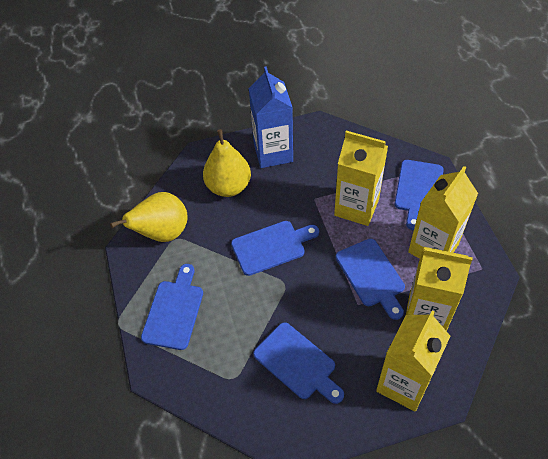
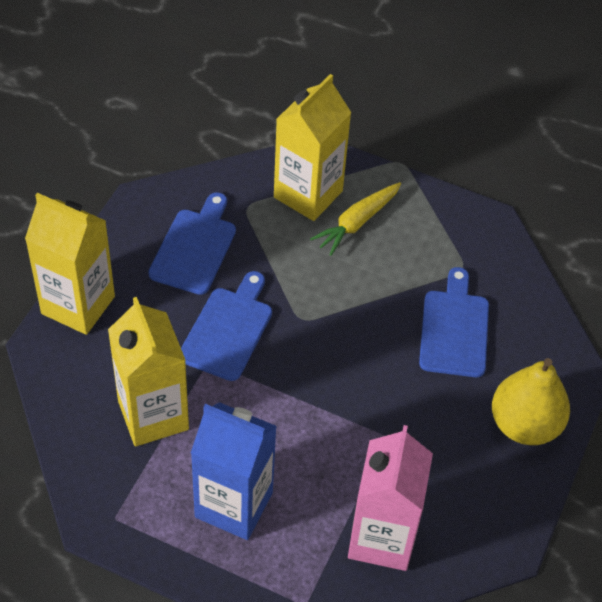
blue cutting board: [141,264,203,350] [231,221,319,276] [253,322,344,404] [336,239,405,320] [395,160,444,230] = 5 -> [148,192,236,295] [181,271,272,381] [419,267,489,377] = 3
pink carton: none = 0 -> [348,425,433,571] = 1
yellow carrot: none = 0 -> [310,182,401,256] = 1
yellow carton: [334,131,388,226] [376,311,450,411] [406,247,473,331] [408,166,478,259] = 4 -> [25,193,115,335] [108,297,189,447] [274,74,352,221] = 3
yellow pear: [110,192,188,242] [203,129,251,197] = 2 -> [492,358,570,445] = 1

